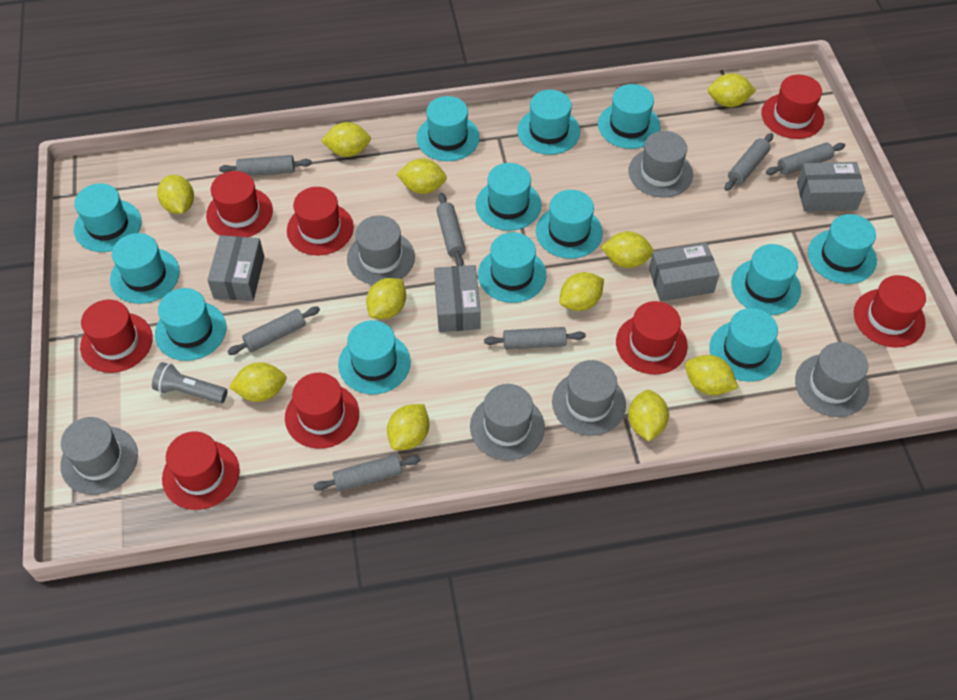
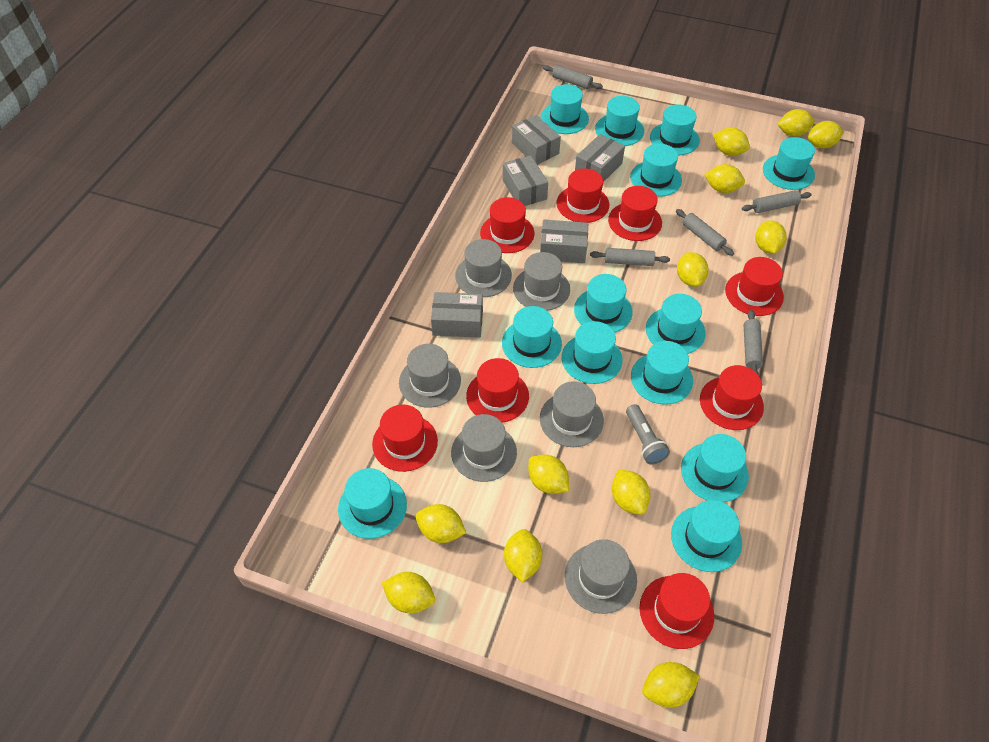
grey box: [207,235,264,301] [434,265,481,332] [649,243,719,302] [797,162,865,212] = 4 -> [431,292,483,338] [503,155,548,206] [512,115,561,165] [540,219,588,263] [575,134,625,182] = 5
grey rolling pin: [219,155,312,176] [227,307,320,355] [314,454,421,492] [436,193,466,266] [484,327,586,350] [725,133,773,191] [766,142,845,175] = 7 -> [543,65,603,89] [590,248,670,266] [676,209,734,256] [742,190,812,213] [744,310,763,376] = 5
yellow lemon: [157,175,194,214] [229,362,287,402] [321,122,371,157] [366,278,406,319] [387,404,429,450] [397,158,447,194] [559,272,604,311] [601,231,654,268] [628,390,669,441] [685,355,738,395] [708,73,756,107] = 11 -> [382,572,435,613] [416,504,466,543] [504,529,542,583] [528,455,569,494] [612,469,650,515] [642,662,700,708] [677,252,709,287] [704,164,745,193] [713,127,750,156] [755,220,787,254] [777,109,815,136] [808,121,844,148] = 12

